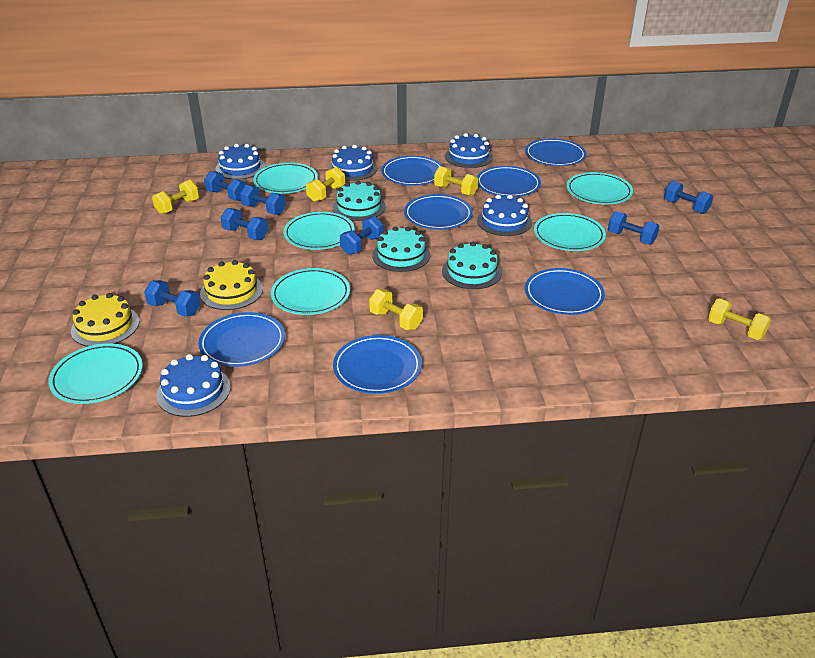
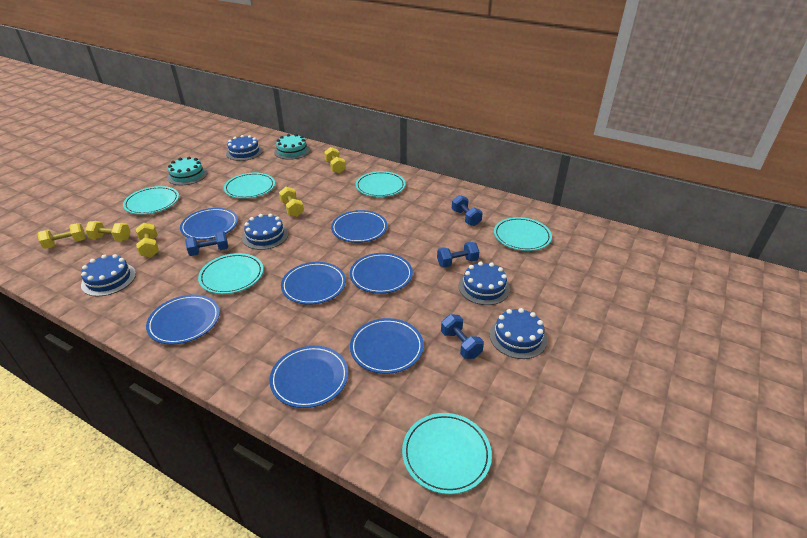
blue dumbbell: [144,280,200,316] [204,171,247,201] [221,208,268,240] [240,185,286,215] [340,216,384,255] [608,211,659,245] [664,181,713,214] = 7 -> [185,231,228,256] [437,242,479,268] [441,314,484,359] [452,195,483,226] = 4
turquoise cake: [333,181,386,221] [372,226,431,272] [442,242,502,289] = 3 -> [167,157,207,185] [274,134,310,160] = 2
yellow cake: [71,293,140,347] [200,260,263,310] = 2 -> none = 0

